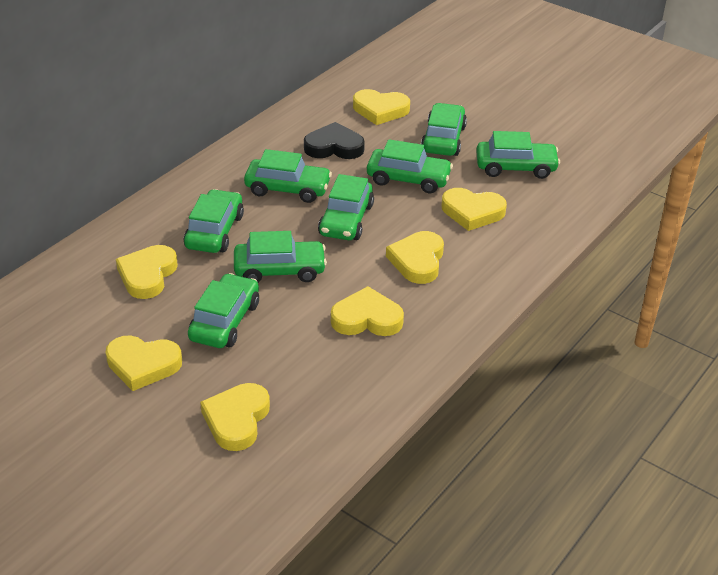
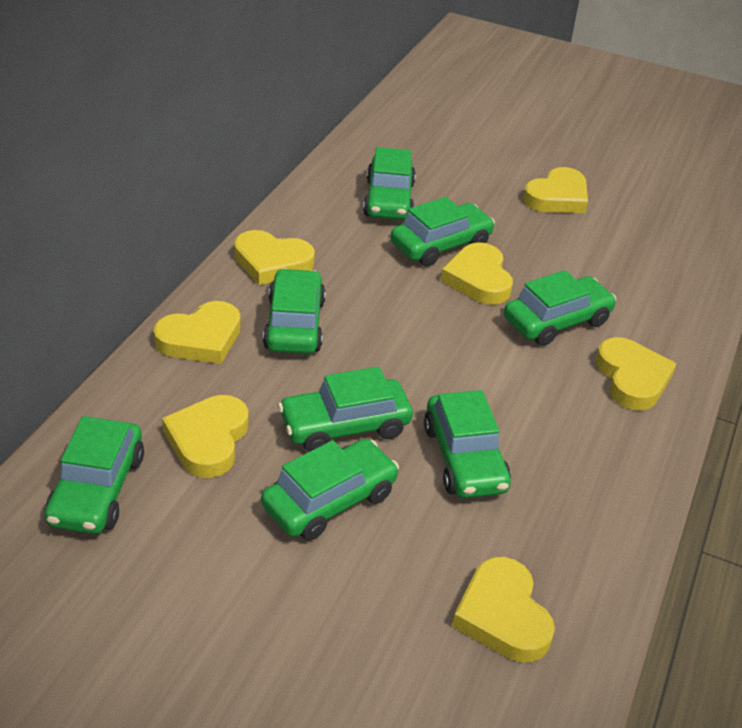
black heart: [304,122,365,159] = 1 -> none = 0

